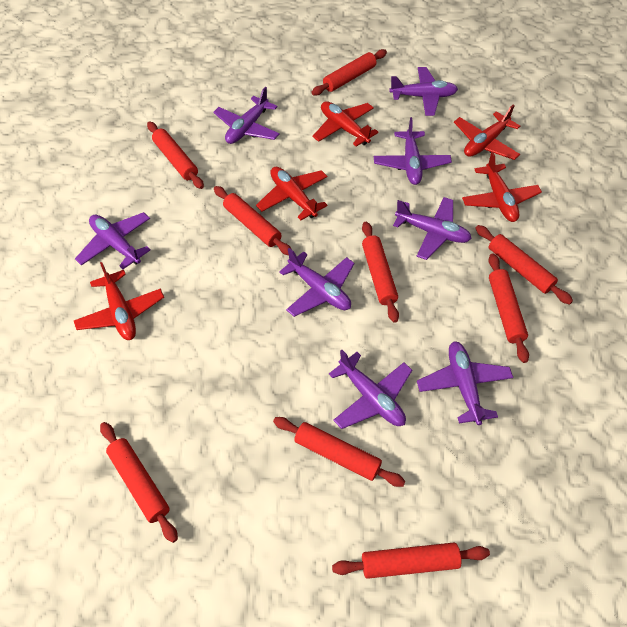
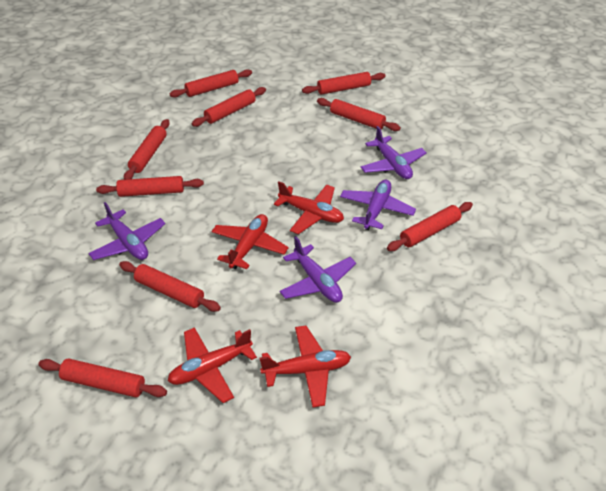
purple plane: [75,212,151,269] [213,87,280,144] [279,248,355,317] [329,350,412,429] [374,117,452,185] [389,67,458,116] [393,197,472,260] [417,341,513,425] = 8 -> [88,202,165,260] [279,236,356,303] [340,180,416,230] [360,126,427,179] = 4
red plane: [74,262,164,340] [256,167,327,220] [313,101,379,147] [454,105,520,160] [462,152,542,222] = 5 -> [168,327,257,403] [211,214,289,269] [260,325,351,408] [274,182,344,234] = 4

